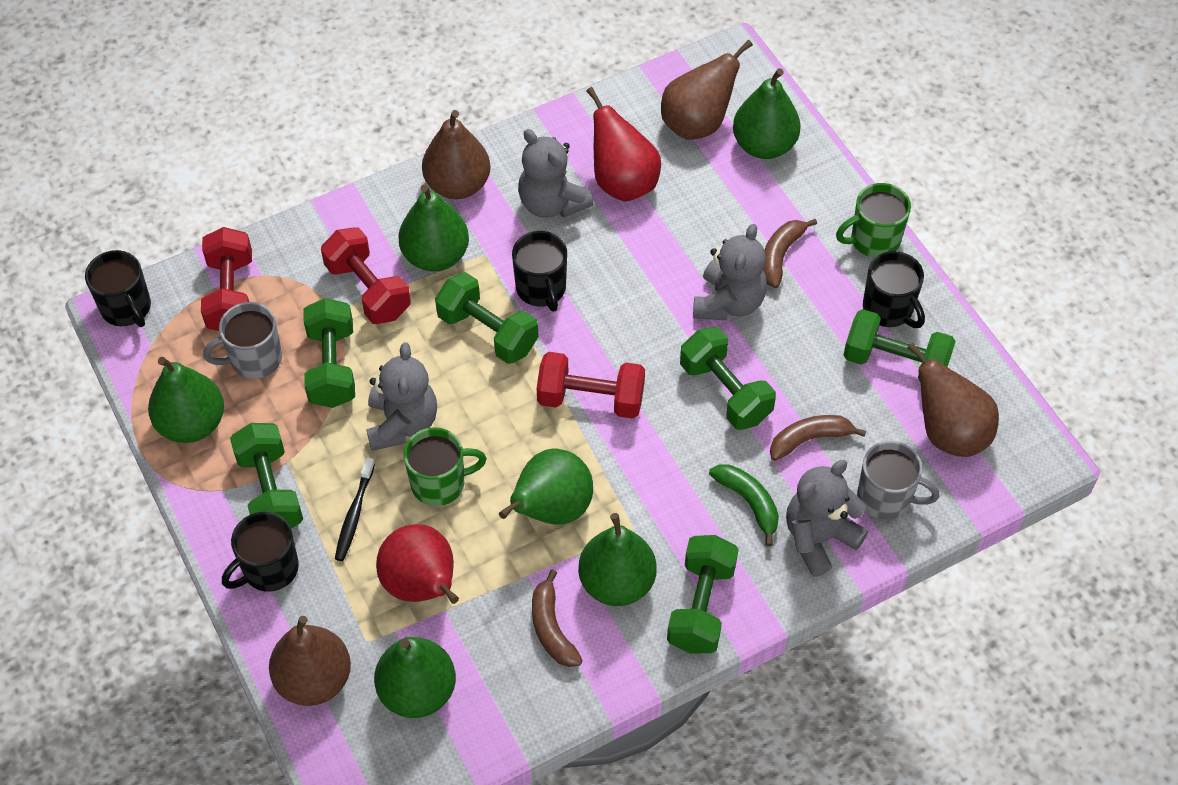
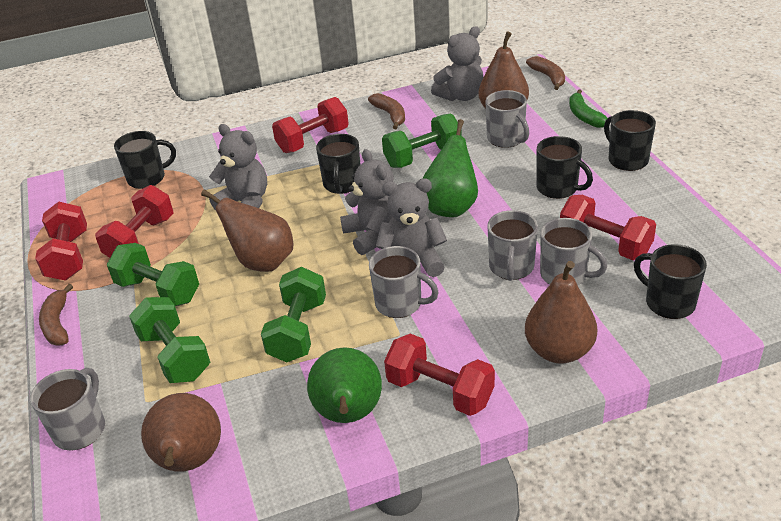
black mug: [85,250,151,327] [222,512,299,592] [512,231,567,311] [863,251,925,328] = 4 -> [114,131,176,189] [316,134,360,194] [537,136,593,199] [604,110,656,171] [634,244,707,319] = 5
black toothbrush: [335,457,375,561] = 1 -> none = 0
green dumbbell: [230,423,303,529] [303,298,355,408] [435,272,538,364] [667,535,738,654] [680,327,776,430] [844,309,956,381] = 6 -> [107,243,199,306] [129,297,210,383] [261,267,326,362] [382,113,462,168] = 4
green mug: [404,427,487,506] [836,183,911,258] = 2 -> none = 0
green pear: [148,357,224,443] [374,637,456,718] [398,184,469,271] [499,449,593,525] [578,513,657,606] [733,68,801,159] = 6 -> [307,347,382,423] [422,119,478,217] = 2
grey mug: [203,302,282,379] [857,441,939,520] = 2 -> [30,368,105,450] [369,246,439,318] [485,90,529,148] [487,210,538,281] [540,218,607,285] = 5
red dumbbell: [201,227,252,331] [321,227,411,324] [537,352,645,419] = 3 -> [35,202,87,280] [95,185,174,258] [272,97,349,153] [384,334,495,416] [560,195,656,260] = 5
red pear: [376,524,459,604] [586,87,661,202] = 2 -> none = 0

